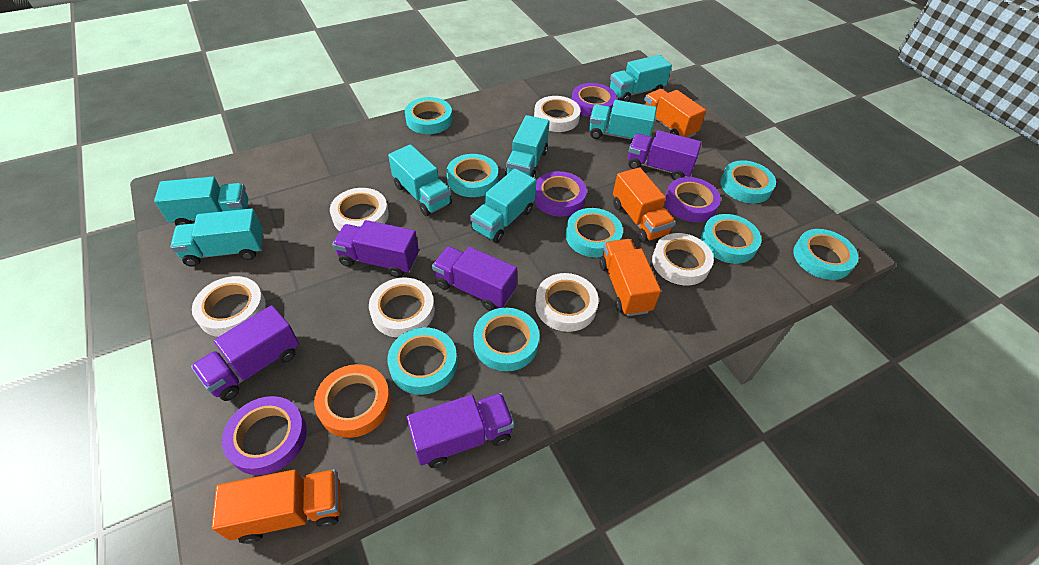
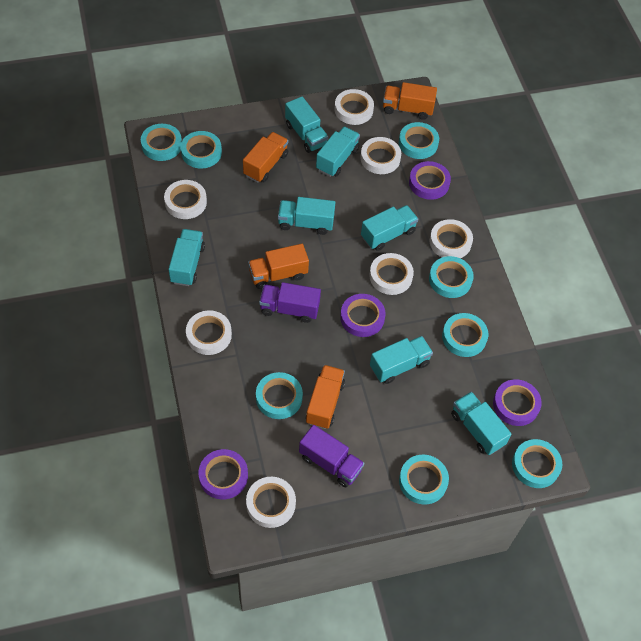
orange tape: [314,364,391,438] = 1 -> none = 0
purple truck: [191,305,299,401] [332,220,419,278] [407,393,514,468] [432,246,517,311] [628,130,702,180] = 5 -> [259,282,321,323] [299,425,364,488] = 2
white tape: [192,276,266,337] [330,188,389,231] [369,278,435,338] [534,96,581,132] [535,273,599,332] [652,233,714,286] = 6 -> [164,180,207,219] [186,310,232,355] [246,477,296,528] [335,89,374,125] [360,137,401,174] [369,253,414,295] [429,219,473,258] = 7

